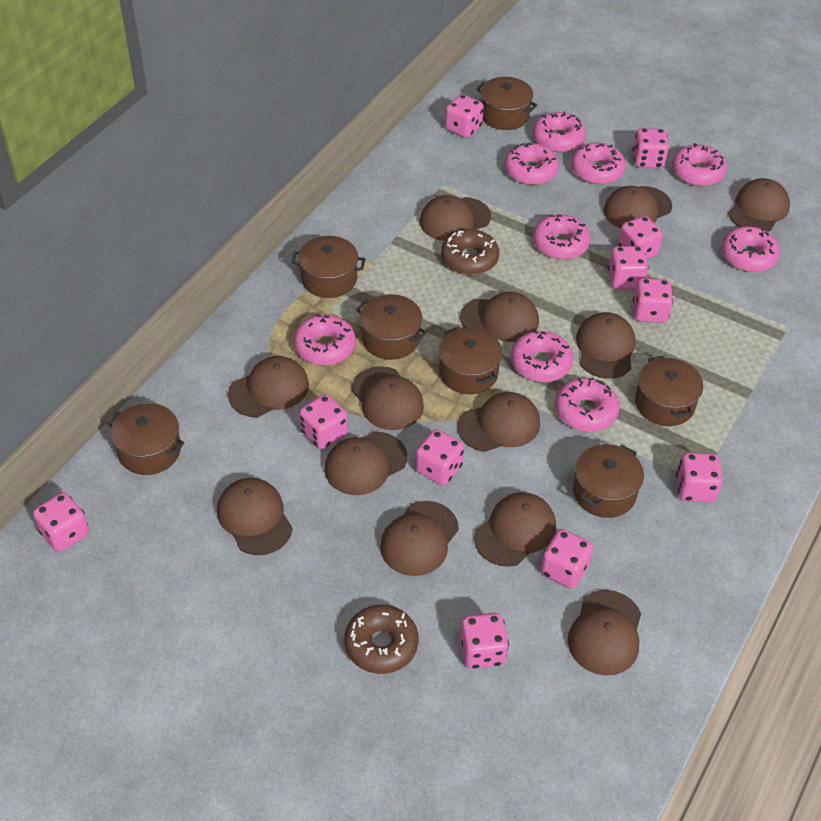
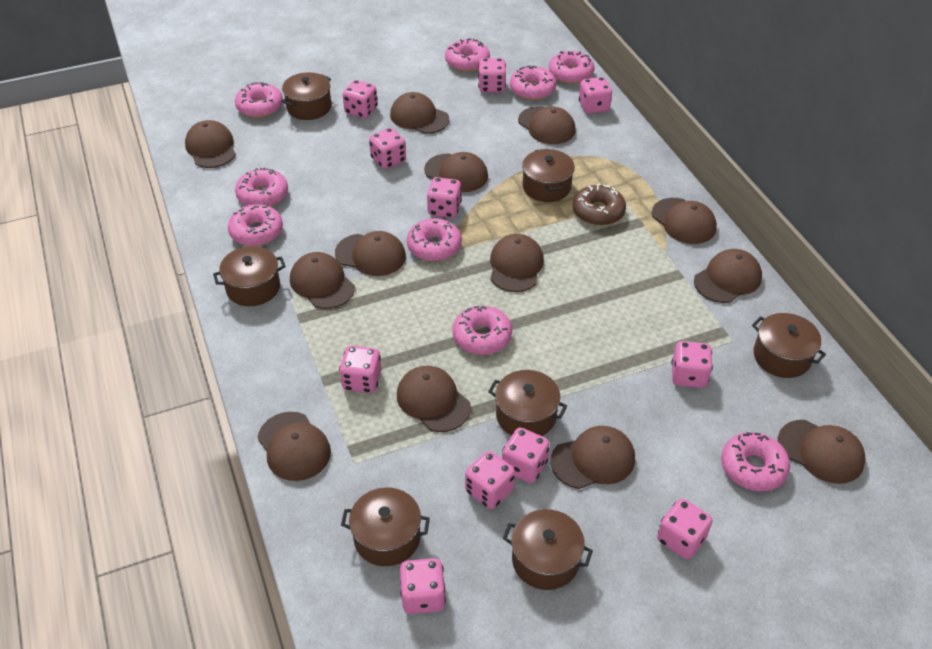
brown donut: [344,605,419,674] [441,229,499,275] = 2 -> [573,184,626,226] = 1

